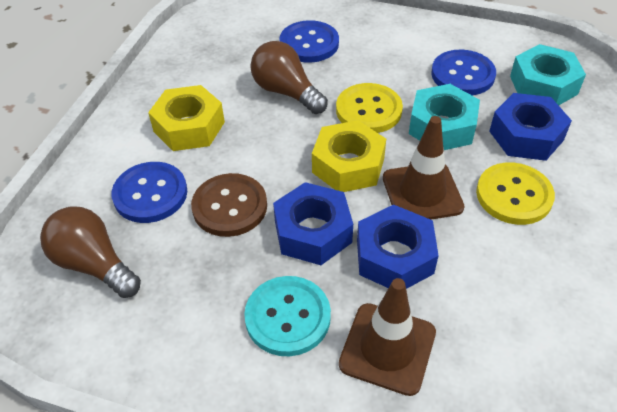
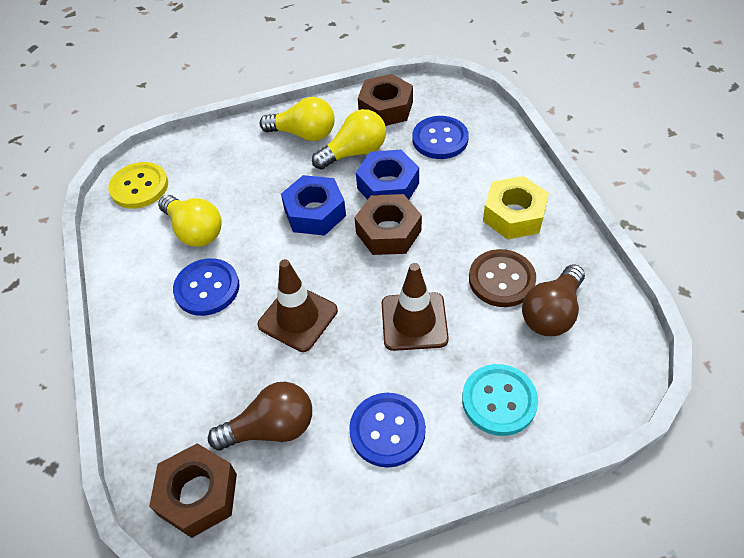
blue nut: [273,182,353,265] [357,205,439,289] [489,93,572,161] = 3 -> [281,175,346,236] [356,150,419,200] = 2
brown nut: none = 0 -> [149,443,237,538] [354,194,422,255] [358,74,413,126] = 3
turquoise nut: [409,84,480,150] [510,44,586,105] = 2 -> none = 0
yellow button: [336,83,403,133] [476,162,555,225] = 2 -> [108,162,168,209] = 1
yellow light bulb: none = 0 -> [158,195,222,247] [260,97,334,141] [312,109,386,170] = 3
yellow nut: [148,85,225,151] [312,120,386,192] = 2 -> [483,176,549,240] = 1

